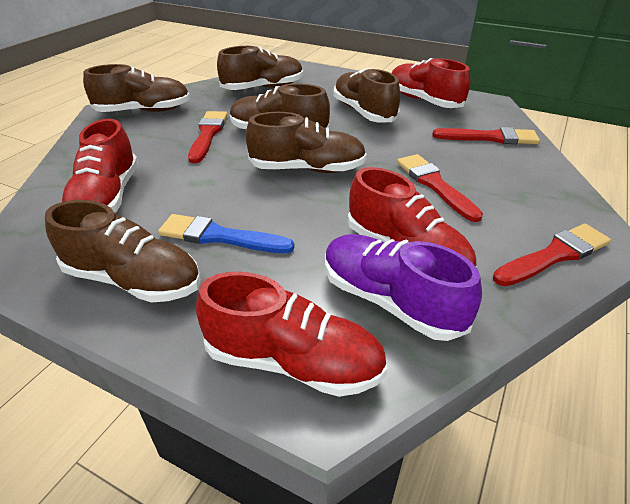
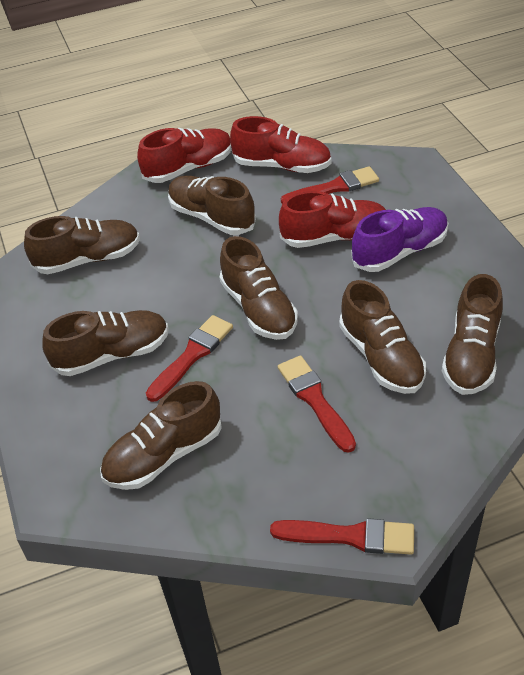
blue brush: [158,214,295,253] = 1 -> none = 0
brown shoe: [45,200,201,303] [83,64,190,112] [217,46,303,90] [230,84,330,129] [246,112,367,173] [333,68,400,122] = 6 -> [24,216,140,274] [42,310,169,376] [100,381,222,490] [168,176,256,235] [220,236,298,340] [339,280,426,394] [442,274,503,395] = 7
red shoe: [62,119,138,213] [196,272,388,397] [347,167,476,267] [392,58,471,108] = 4 -> [137,127,232,183] [230,116,331,173] [279,191,386,248] = 3

